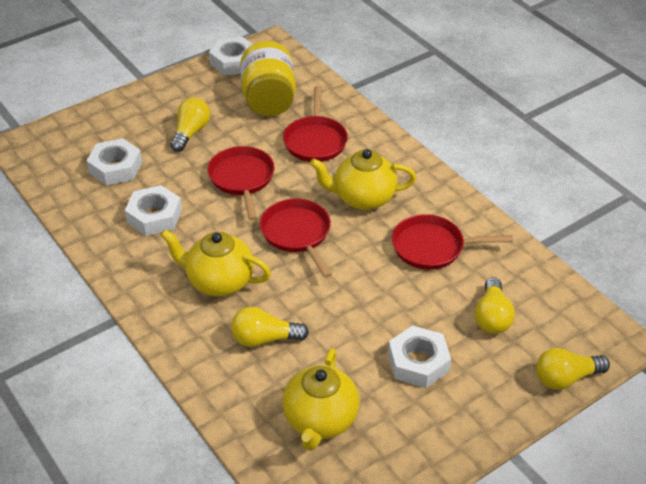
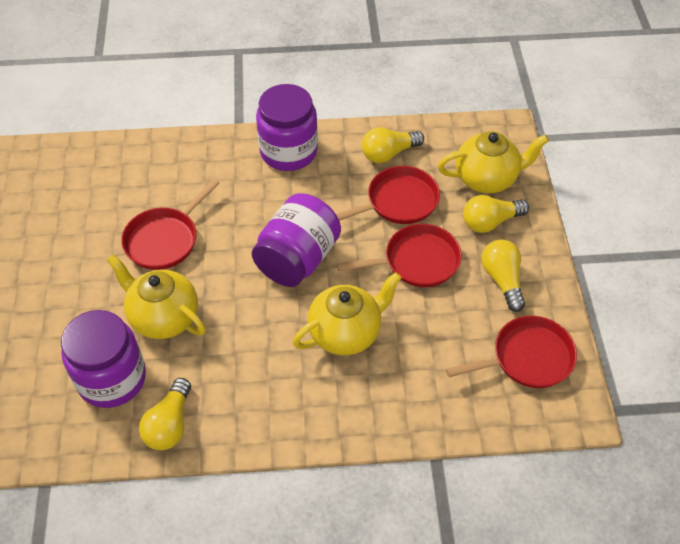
purple jar: none = 0 -> [61,310,146,408] [252,193,341,287] [256,84,318,171] = 3
white nut: [87,138,142,186] [125,185,182,236] [209,37,253,75] [388,325,451,388] = 4 -> none = 0
yellow jar: [240,41,296,116] = 1 -> none = 0

